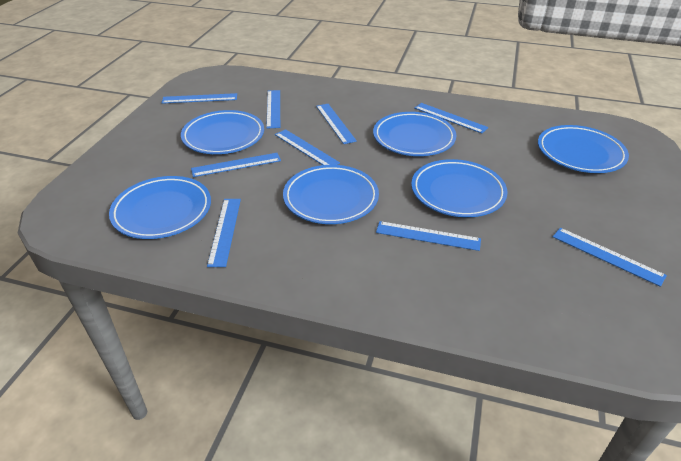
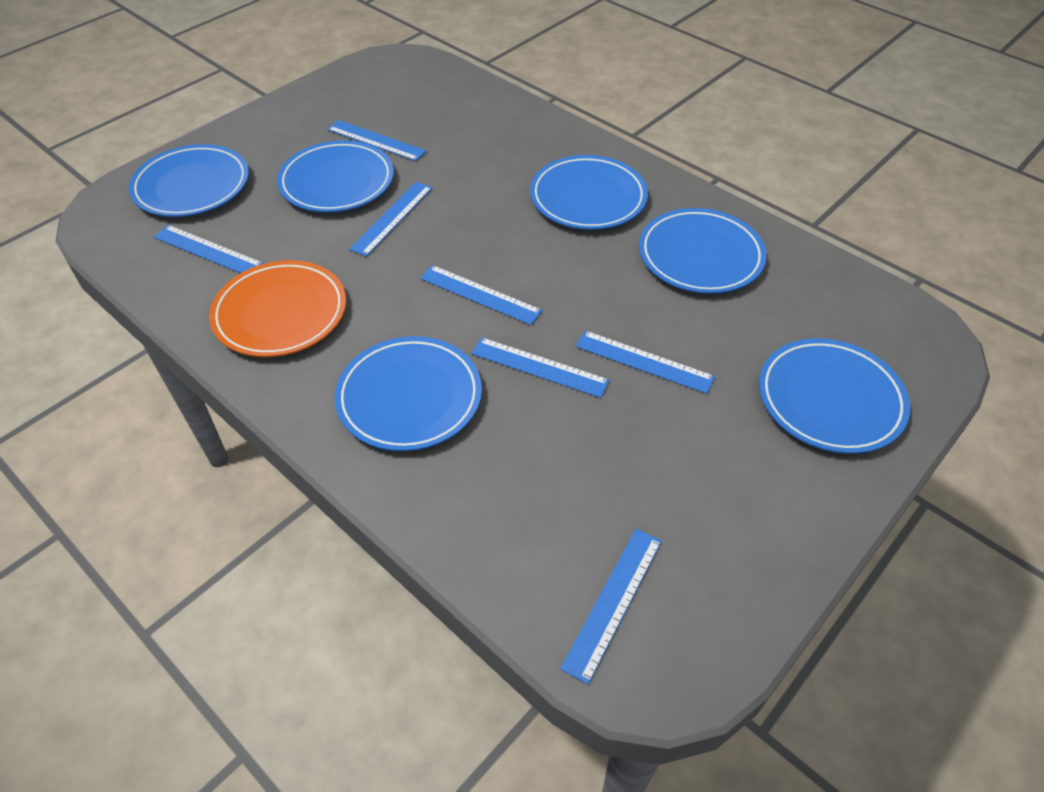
blue ruler: [162,93,237,104] [191,153,281,177] [207,199,241,267] [266,90,280,129] [275,129,340,165] [316,104,357,144] [376,221,481,251] [414,103,489,133] [553,228,667,287] = 9 -> [154,225,264,273] [327,120,427,161] [349,182,432,257] [420,265,542,325] [471,337,610,398] [560,529,662,684] [576,331,715,394] = 7
orange plate: none = 0 -> [209,260,346,357] = 1

